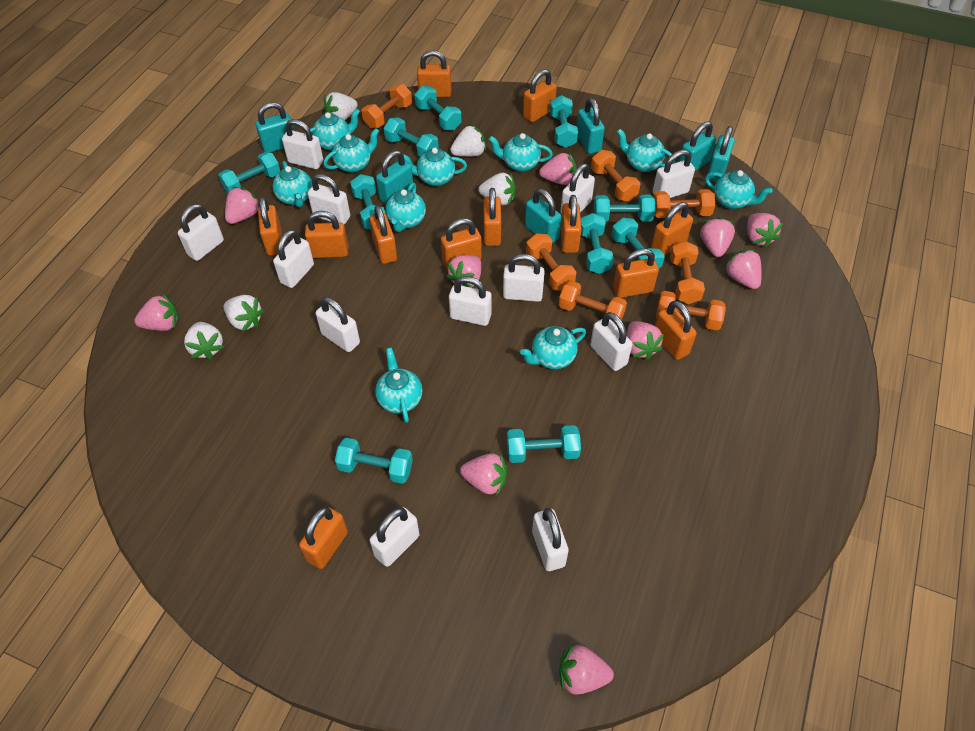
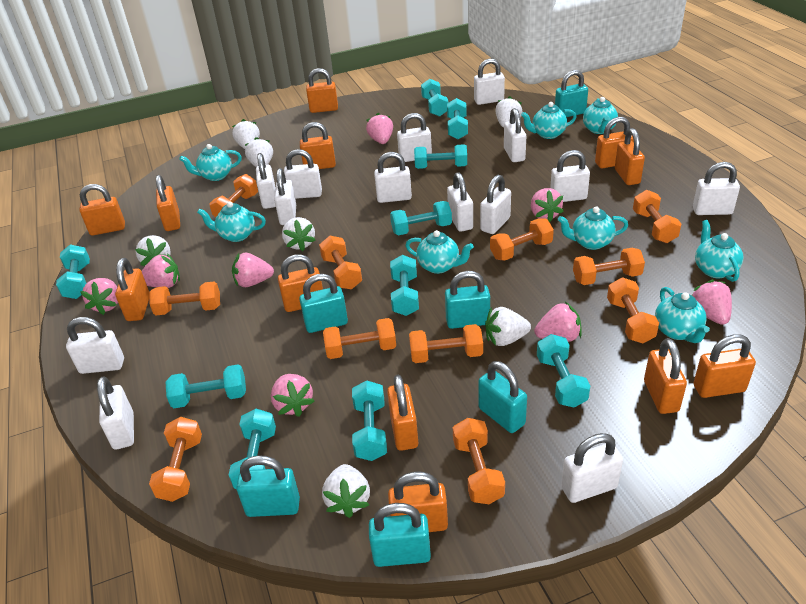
orange dumbbell: [362,84,412,128] [526,233,576,291] [559,281,627,325] [591,150,640,201] [653,189,715,218] [656,291,726,330] [670,241,705,304] = 7 -> [149,281,220,315] [149,417,202,502] [209,174,258,217] [319,236,362,289] [323,318,396,359] [409,324,483,363] [453,418,505,504] [490,219,554,261] [573,248,645,285] [607,277,659,343] [633,190,681,243] = 11
pink strawberry: [134,294,179,331] [225,187,260,224] [446,255,481,288] [460,453,507,496] [539,153,577,185] [559,644,614,695] [627,321,664,360] [700,217,735,257] [724,249,762,289] [747,213,783,248] = 10 -> [80,278,118,315] [142,253,180,288] [232,253,274,287] [271,374,314,417] [366,113,393,144] [531,188,564,222] [534,302,582,342] [692,280,732,325] = 8
turquoise teapot: [272,161,312,207] [305,109,360,151] [323,128,379,173] [375,348,422,423] [386,183,426,232] [403,148,467,186] [488,133,553,172] [520,326,586,369] [617,129,675,172] [705,170,772,209] = 10 -> [179,144,242,181] [197,201,266,242] [405,230,474,274] [521,102,576,139] [558,207,628,250] [583,97,618,134] [655,287,710,343] [695,220,744,282] = 8
white padlock: [178,204,224,261] [273,230,314,288] [282,119,323,169] [308,174,350,225] [316,297,360,352] [370,507,419,567] [449,276,492,326] [503,254,545,302] [532,508,569,571] [560,164,595,214] [590,312,633,371] [653,150,695,198] = 12 -> [66,317,124,374] [97,376,134,450] [256,153,276,209] [274,168,296,225] [284,149,322,199] [374,152,412,203] [397,113,432,162] [447,172,473,232] [474,59,505,105] [480,175,511,234] [504,108,526,162] [550,150,590,202] [561,433,623,503] [693,162,740,215] = 14
white strawberry: [184,322,224,360] [223,295,264,332] [323,92,358,120] [450,124,486,157] [478,173,516,205] = 5 -> [135,235,171,266] [232,119,260,149] [245,137,273,167] [282,217,315,251] [322,464,370,518] [485,307,531,346] [496,96,523,127] = 7

